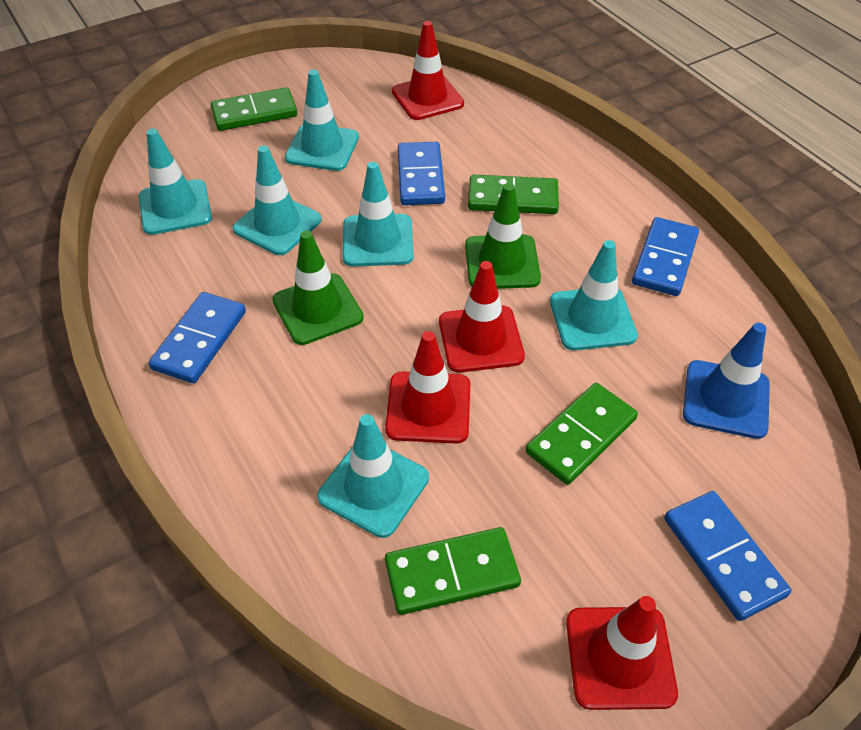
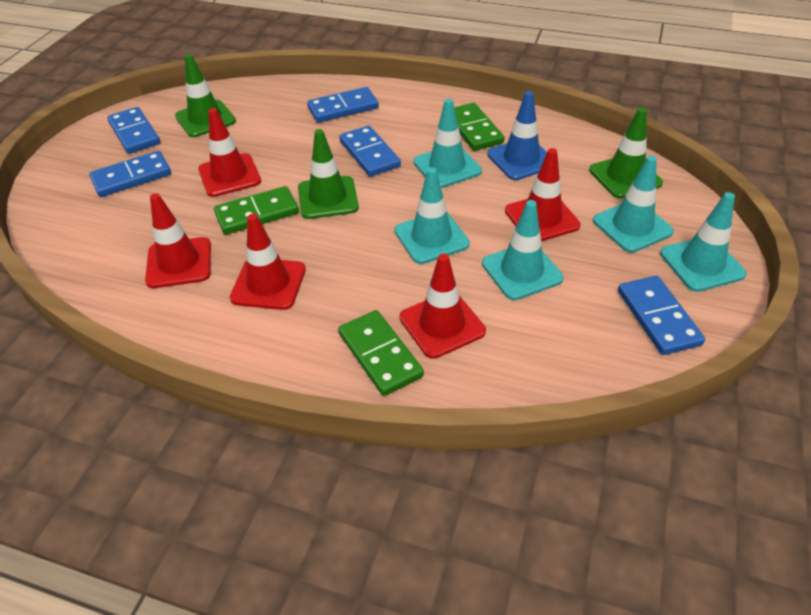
blue domino: [149,292,246,383] [398,142,445,205] [632,217,699,296] [664,491,791,621] = 4 -> [89,151,171,197] [107,107,160,154] [307,87,379,123] [339,126,401,177] [618,276,705,355] = 5
green domino: [211,87,297,131] [385,527,521,615] [468,175,559,214] [526,383,638,485] = 4 -> [214,186,299,235] [338,310,424,396] [454,103,505,151] = 3
green traffic cone: [272,230,364,345] [465,183,541,289] = 2 -> [175,54,236,137] [298,129,359,219] [589,107,663,199] = 3
red traffic cone: [385,331,470,443] [392,21,464,120] [439,261,525,373] [566,596,678,710] = 4 -> [145,193,211,288] [198,108,261,197] [230,214,306,310] [399,254,486,359] [505,148,581,241] = 5
turquoise traffic cone: [139,129,212,235] [233,146,322,255] [285,70,359,171] [317,414,429,538] [343,162,413,266] [550,240,638,351] = 6 -> [394,168,470,264] [413,99,482,188] [482,200,564,300] [593,156,674,253] [660,192,746,292] = 5

